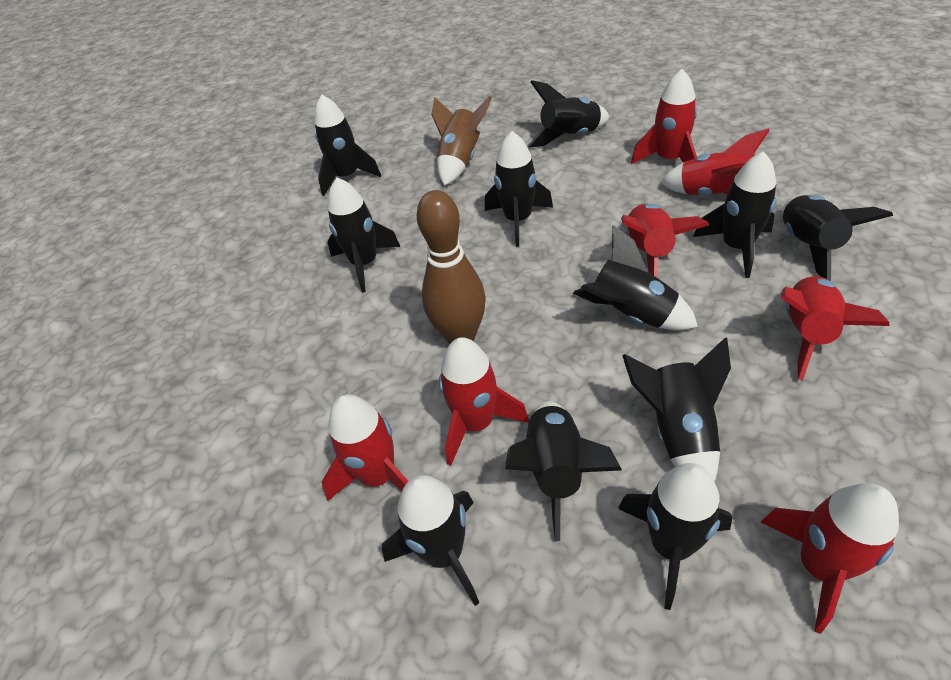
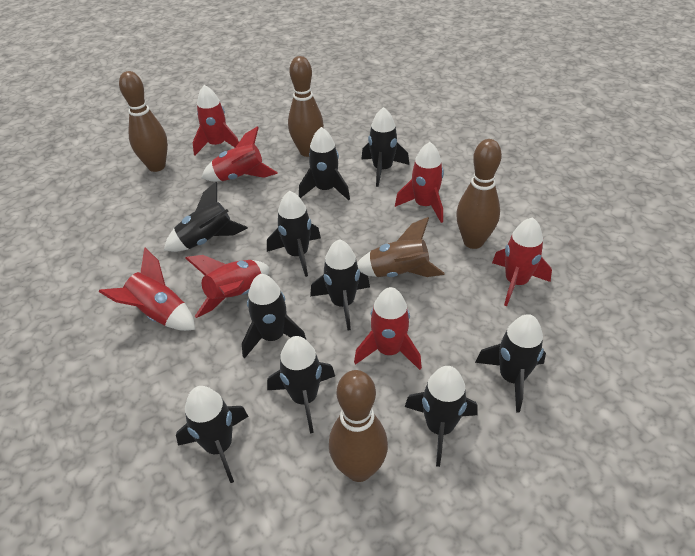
black rocket: [314,95,381,196] [327,178,400,292] [382,475,479,606] [485,131,553,247] [505,401,622,541] [528,80,609,148] [573,225,698,330] [618,463,733,610] [622,337,731,482] [693,151,777,278] [782,195,893,281] = 11 -> [164,182,248,252] [176,386,249,483] [242,274,306,359] [267,191,321,277] [267,336,335,433] [299,127,350,200] [310,239,370,331] [361,107,409,187] [405,366,478,467] [475,314,546,413] = 10
brown bowling pin: [416,190,486,344] = 1 -> [119,71,168,172] [288,56,324,157] [329,370,388,482] [456,139,502,249] = 4

